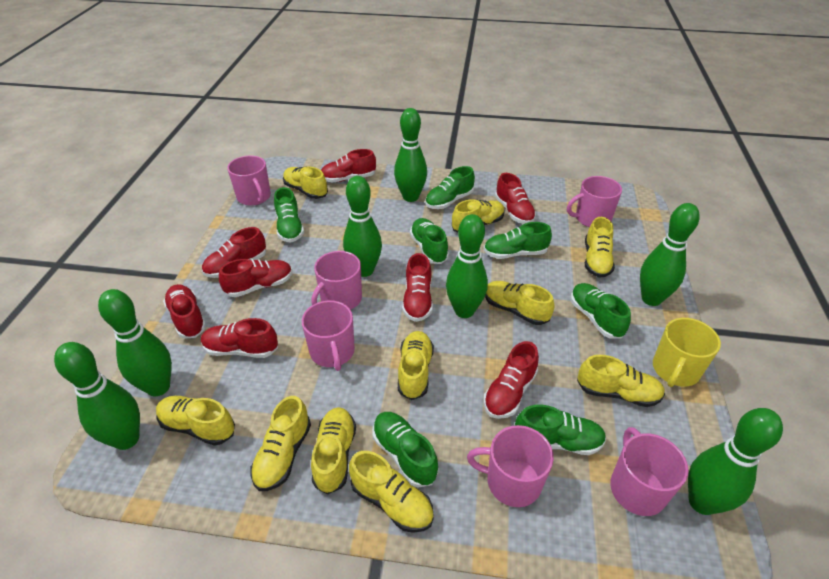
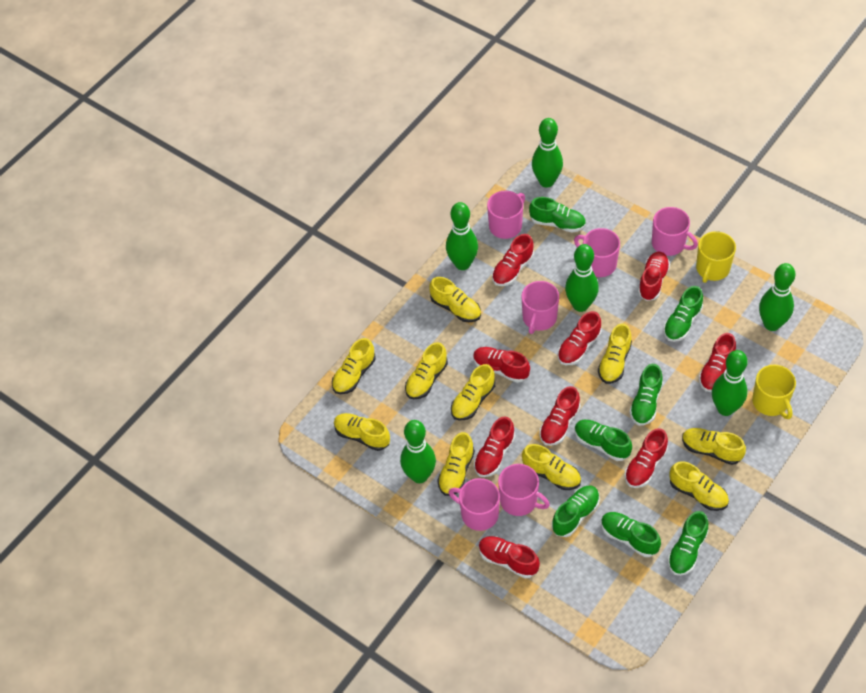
green bowling pin: [54,342,140,450] [98,289,172,396] [343,176,382,277] [394,108,427,202] [446,214,488,318] [640,203,700,306] [688,408,783,515] = 7 -> [400,420,436,483] [446,202,478,270] [532,118,563,188] [565,244,599,312] [712,350,748,416] [759,263,795,331] = 6
red shoe: [163,284,206,339] [201,318,278,358] [202,227,266,278] [219,259,293,297] [321,149,376,182] [402,253,433,322] [484,341,539,419] [495,173,536,224] = 8 -> [473,347,530,383] [474,416,515,477] [479,536,540,578] [492,234,534,286] [540,386,581,446] [557,311,602,365] [625,428,668,488] [638,252,670,301] [699,333,736,392] = 9
yellow mug: [653,318,721,387] = 1 -> [696,231,736,283] [752,365,796,419] = 2

